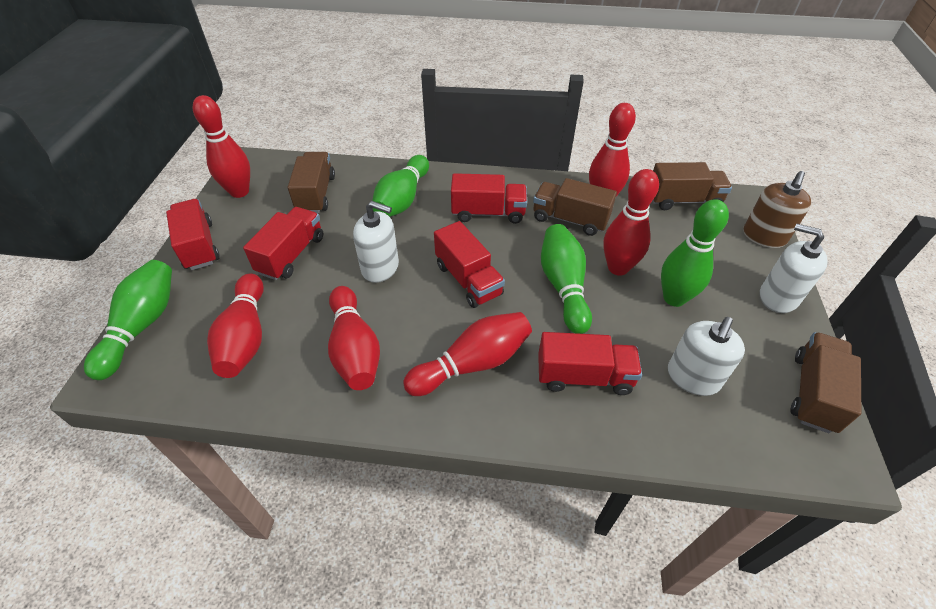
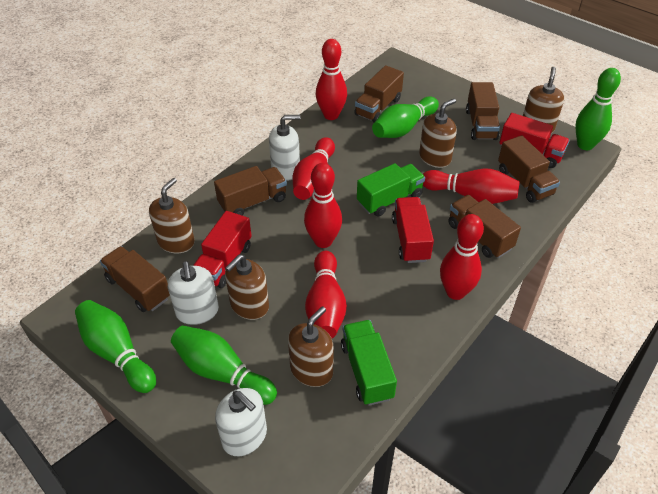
brown soap dispenser: [743,171,811,248] = 1 -> [149,178,195,253] [225,255,269,320] [288,306,334,387] [419,99,457,168] [523,67,564,133] = 5
brown truck: [288,152,335,213] [533,178,617,236] [652,162,732,210] [791,332,861,433] = 4 -> [100,246,170,312] [214,166,287,216] [354,65,404,123] [448,195,521,258] [466,82,500,140] [498,135,560,203] = 6
green truck: none = 0 -> [341,320,397,406] [357,163,425,216] = 2
red truck: [166,199,220,270] [243,207,323,280] [434,221,505,308] [451,173,527,224] [538,332,642,395] = 5 -> [193,211,252,288] [392,197,434,263] [499,113,570,168] = 3

